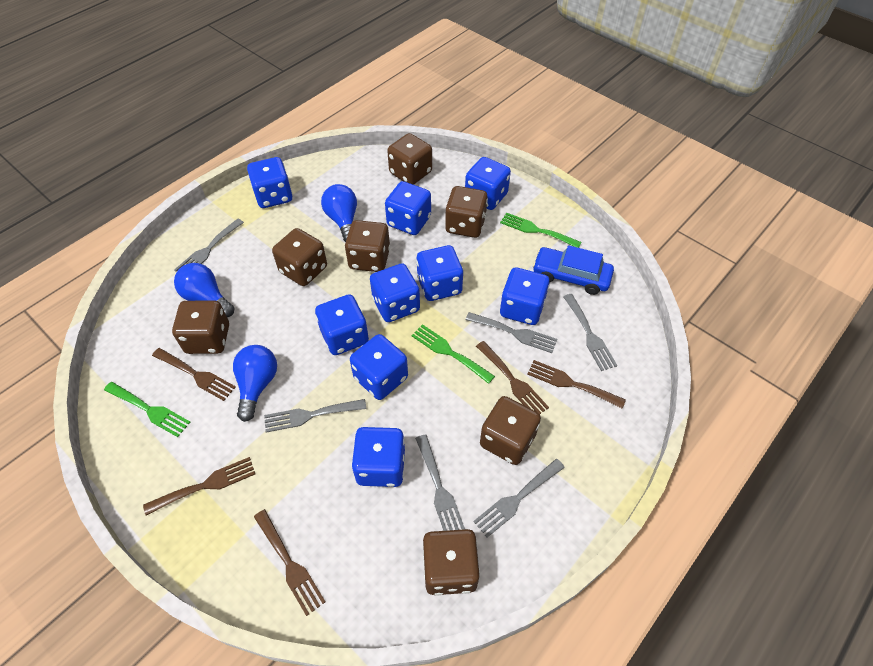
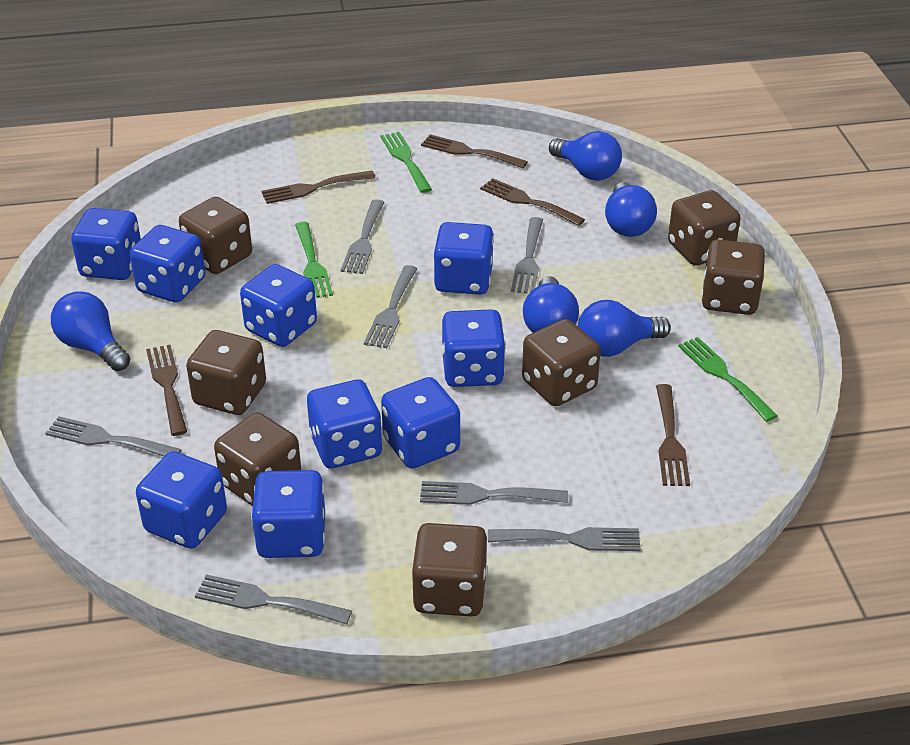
blue car: [533,245,614,295] = 1 -> none = 0
blue light bulb: [174,263,235,317] [233,345,277,422] [321,184,357,242] = 3 -> [51,291,130,371] [523,276,579,333] [549,131,622,181] [578,300,671,357] [605,182,657,237] = 5
grey fork: [174,219,244,272] [264,399,367,433] [415,434,465,531] [466,312,557,353] [473,459,565,537] [563,294,617,371] = 6 -> [45,416,182,457] [195,574,352,625] [341,199,385,274] [364,265,418,348] [420,481,568,505] [488,527,641,551] [511,217,543,293] = 7

